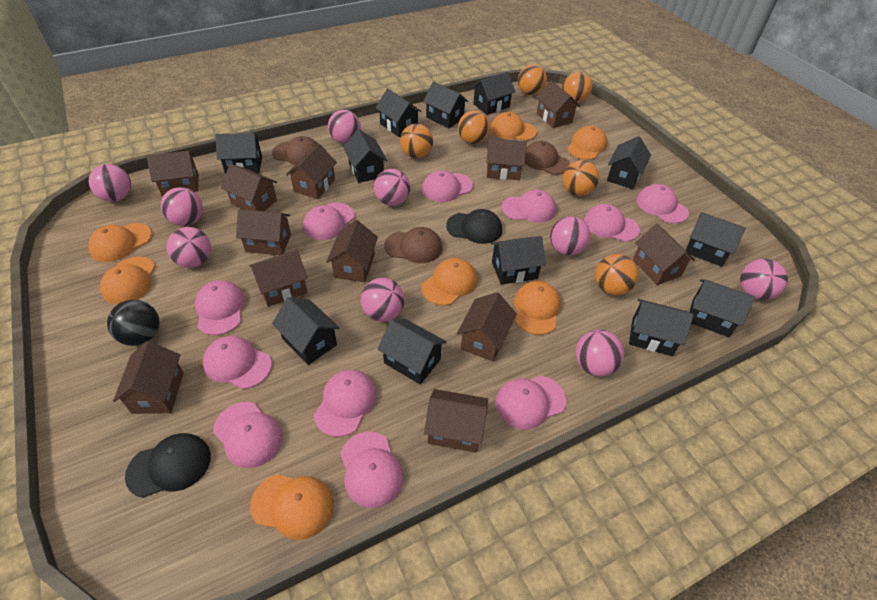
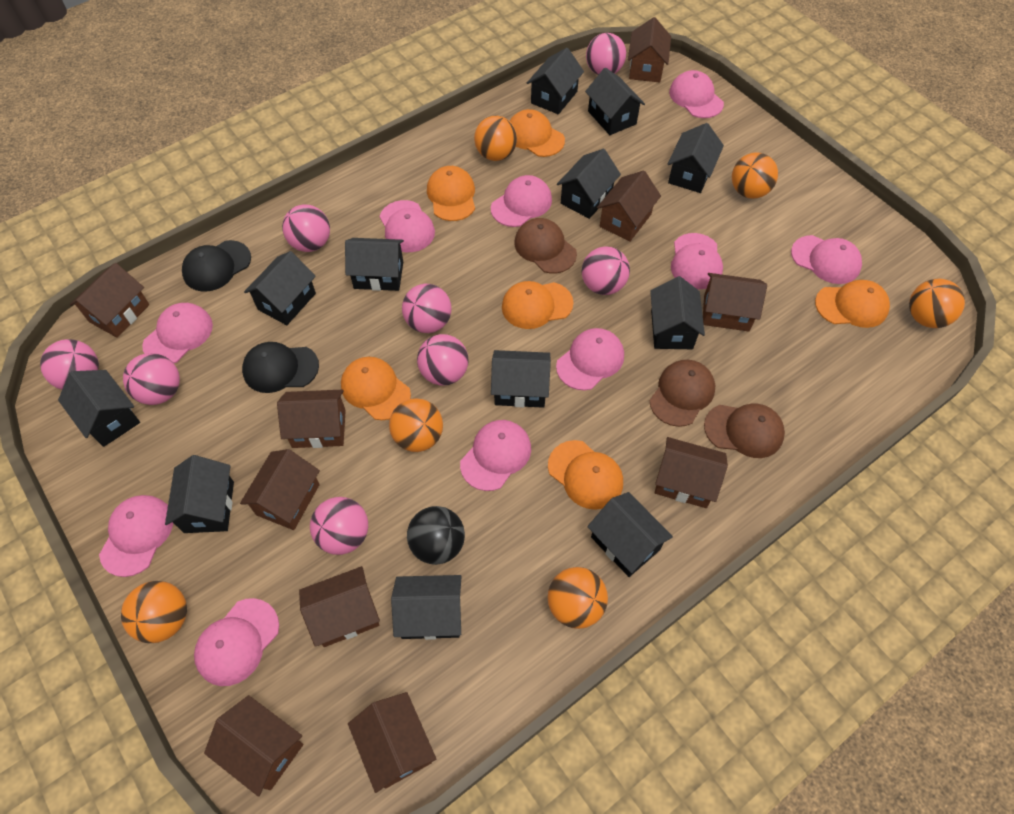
brown house: [113,341,184,414] [147,151,199,196] [221,164,277,211] [236,209,291,255] [249,250,308,307] [286,144,337,199] [326,220,378,282] [424,389,488,453] [457,292,517,362] [486,139,527,180] [536,80,580,128] [633,223,695,285] = 12 -> [70,263,149,338] [204,695,303,797] [240,449,320,530] [277,390,346,448] [299,566,380,647] [348,692,436,793] [597,170,661,242] [628,17,671,83] [655,437,728,508] [703,273,767,332] = 10
orange cap: [88,223,152,262] [100,256,155,305] [250,474,334,540] [421,258,477,306] [490,112,537,141] [514,281,561,335] [567,126,607,160] = 7 -> [341,357,411,420] [427,166,475,221] [502,281,574,329] [510,109,565,157] [548,440,623,510] [815,280,890,328] = 6
pink ball: [88,164,131,202] [161,187,203,226] [167,227,211,268] [328,110,361,144] [361,278,405,322] [374,169,410,206] [550,216,590,256] [576,330,624,377] [740,259,788,300] = 9 -> [40,339,99,390] [123,353,180,405] [282,204,330,252] [310,497,368,555] [402,284,452,333] [417,334,468,386] [581,246,630,295] [586,33,626,75] = 8
pink cap: [195,280,245,335] [203,336,272,389] [213,402,283,468] [303,203,355,240] [314,370,377,437] [340,432,404,508] [422,170,473,202] [495,376,566,429] [502,190,556,223] [584,204,640,242] [637,184,689,224] = 11 -> [99,495,173,577] [142,303,213,363] [194,598,279,686] [379,200,435,252] [460,420,531,491] [491,175,552,227] [556,328,624,390] [669,70,724,118] [671,233,723,289] [791,235,862,284] = 10

